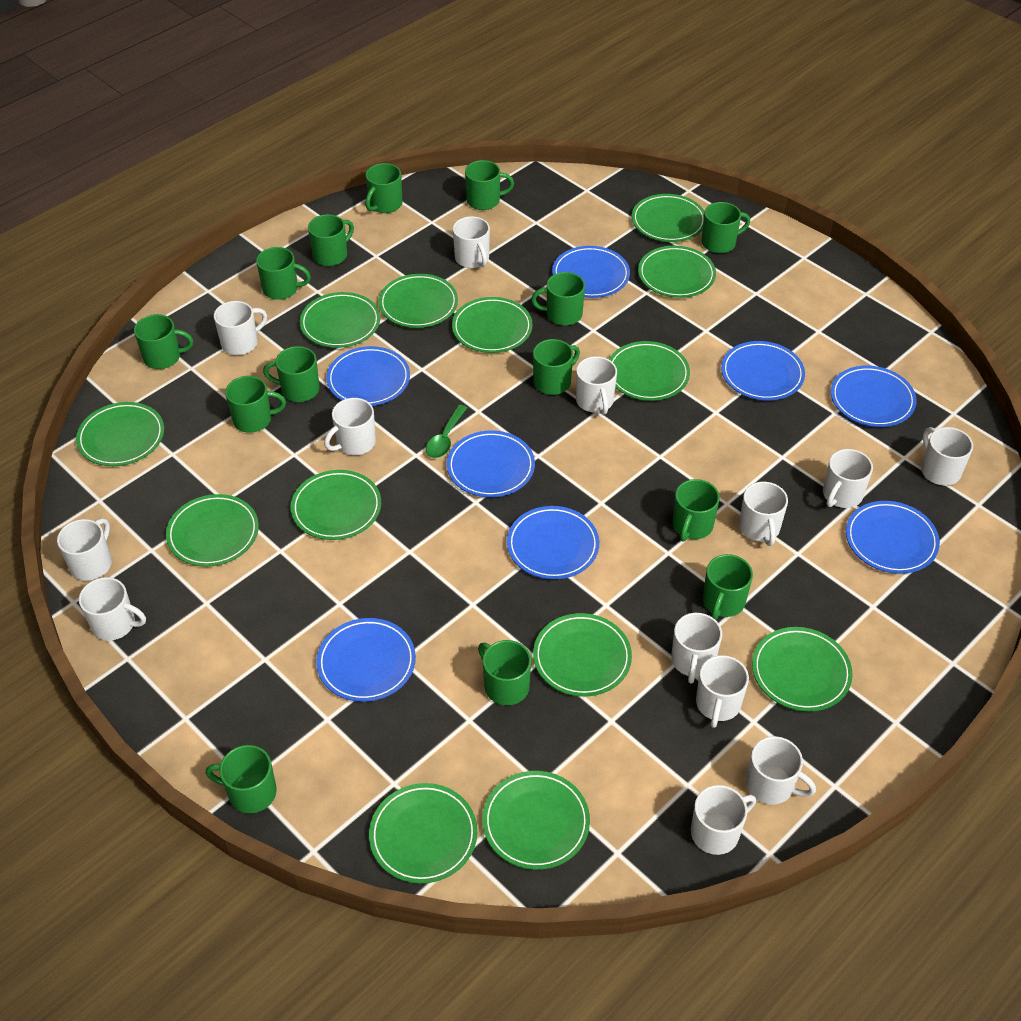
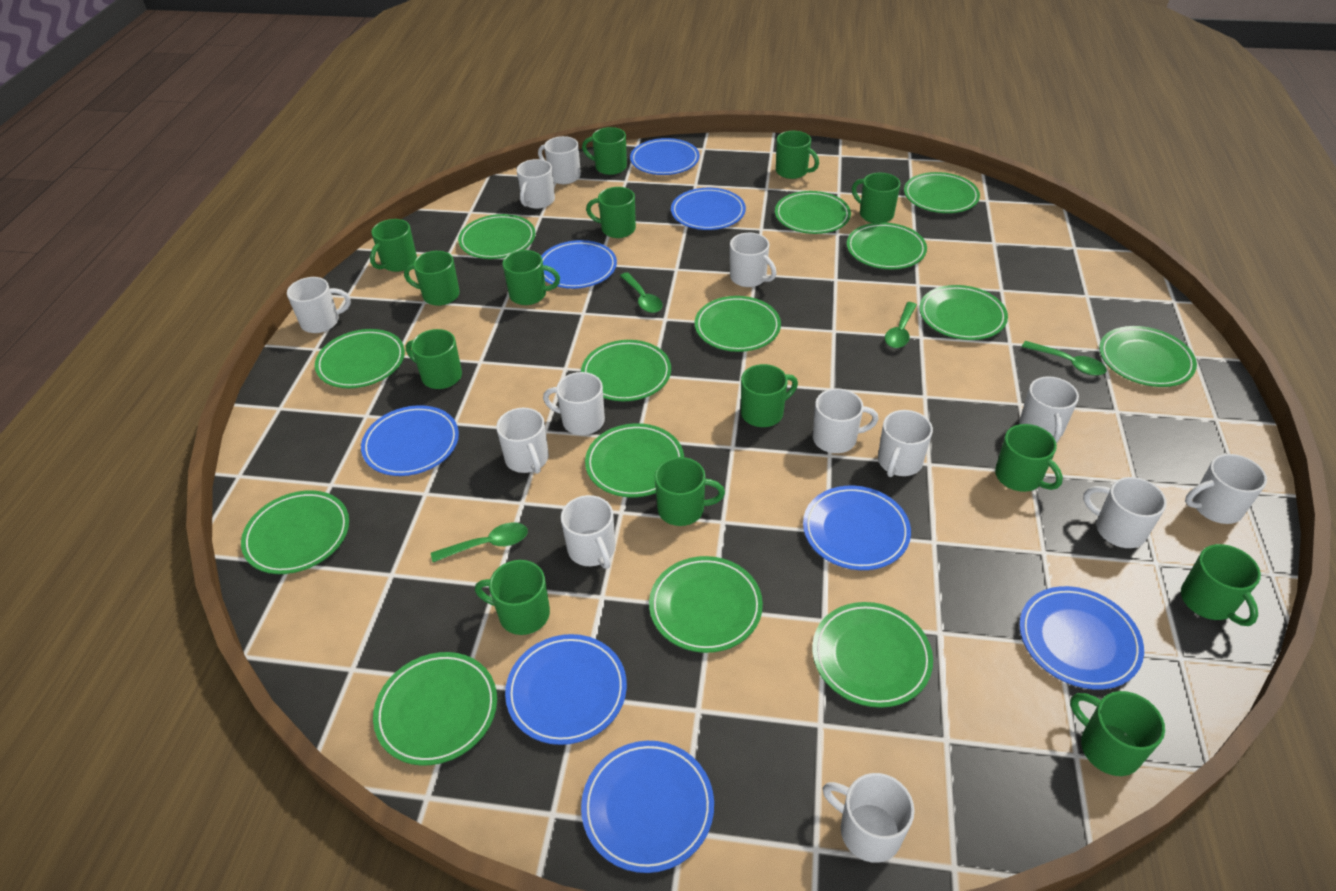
green plate: [76,402,164,466] [166,494,259,567] [291,470,381,540] [300,292,380,348] [369,783,477,884] [379,274,458,328] [452,297,533,353] [482,771,590,870] [533,613,632,697] [609,341,690,401] [632,194,705,242] [638,246,716,298] [752,627,853,712] = 13 -> [241,490,349,574] [315,329,405,388] [373,652,497,766] [458,214,536,259] [581,340,671,401] [585,423,684,497] [649,556,763,653] [695,296,781,352] [775,191,851,234] [812,602,933,708] [847,222,927,269] [904,172,980,213] [919,285,1008,340] [1099,326,1197,387] = 14
green spoon: [426,405,467,458] = 1 -> [431,522,528,562] [620,272,663,313] [885,302,917,348] [1022,341,1107,376] = 4

